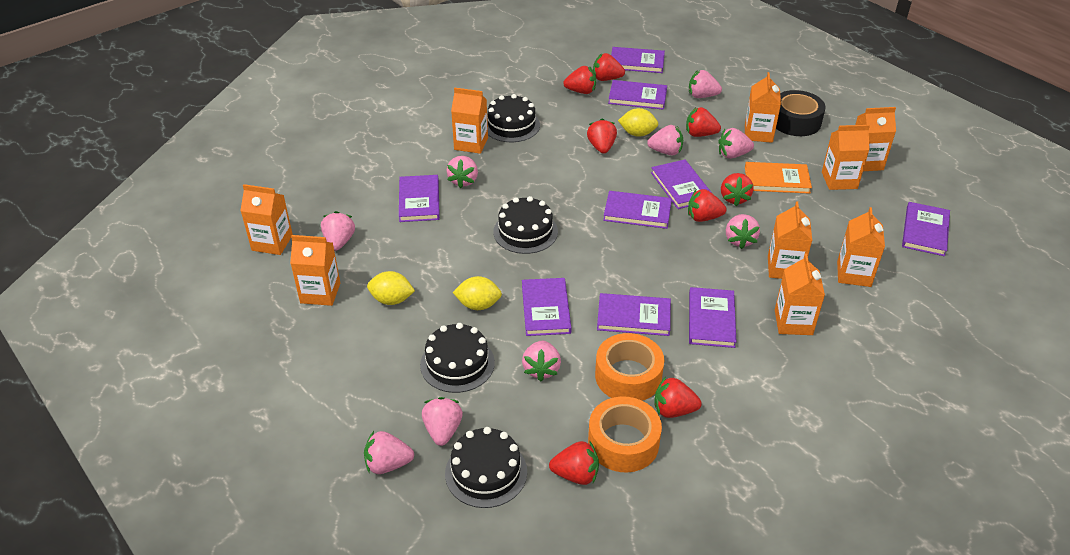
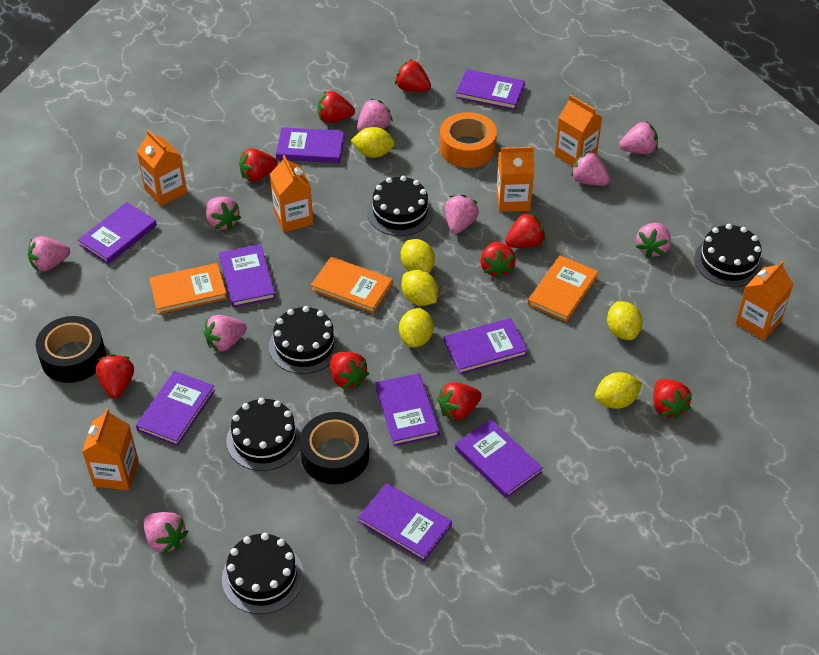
black cake: [420,323,495,393] [445,427,527,508] [487,94,540,142] [493,196,558,254] = 4 -> [222,533,304,614] [226,398,302,471] [269,306,341,374] [367,176,433,236] [694,224,763,287] = 5
black tape: [776,90,826,136] = 1 -> [36,316,106,383] [300,412,369,484] = 2
orange book: [745,162,812,194] = 1 -> [149,263,227,314] [311,257,393,313] [528,255,598,322] = 3
orange carton: [240,184,293,255] [290,235,340,306] [451,88,488,154] [745,72,781,143] [768,201,812,279] [775,254,825,335] [822,125,870,190] [837,207,885,287] [855,107,896,171] = 9 -> [82,408,139,490] [137,130,187,206] [270,155,313,233] [496,146,534,212] [555,95,602,167] [735,261,793,340] = 6
orange tape: [588,396,662,472] [595,333,664,401] = 2 -> [440,112,497,168] = 1
red strawberry: [549,441,599,485] [563,66,596,94] [587,118,617,153] [593,53,625,81] [654,377,702,418] [686,107,721,137] [688,189,726,222] [721,173,754,206] = 8 -> [96,354,134,399] [239,148,278,182] [317,91,355,123] [330,352,369,389] [395,59,431,92] [437,382,482,421] [480,242,516,279] [505,212,546,248] [653,379,692,419] = 9
yellow lemon: [367,271,415,305] [453,276,502,310] [618,108,658,137] = 3 -> [351,127,395,158] [399,308,434,348] [401,239,435,273] [402,270,438,306] [595,372,642,409] [607,301,643,340] = 6

